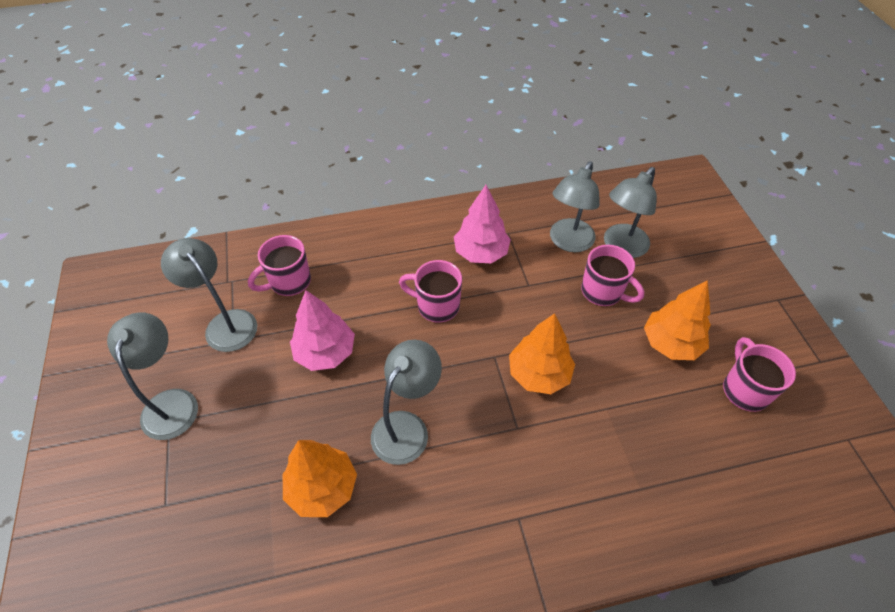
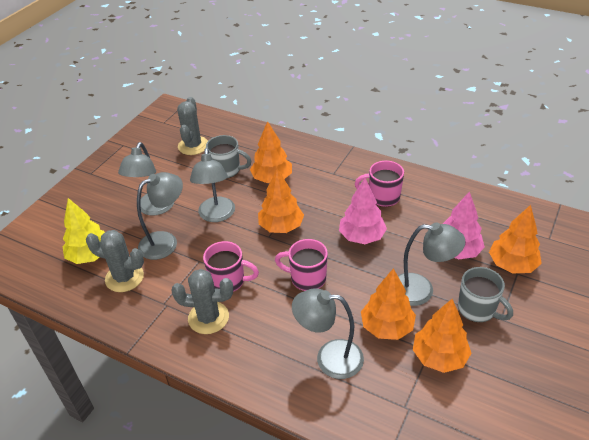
grey cactus: none = 0 -> [86,230,144,292] [171,269,233,334] [177,97,208,155] = 3
grey mug: none = 0 -> [206,135,251,178] [458,267,513,322] = 2
orange tree: [283,440,357,517] [509,313,575,394] [644,280,711,360] = 3 -> [250,121,292,183] [258,169,304,233] [361,268,416,340] [413,299,472,373] [489,205,542,273] = 5
pink mug: [248,235,311,296] [399,260,462,323] [581,245,644,306] [723,337,796,412] = 4 -> [203,241,259,292] [275,239,328,291] [355,160,404,207] = 3
yellow tree: none = 0 -> [63,198,105,264] = 1

